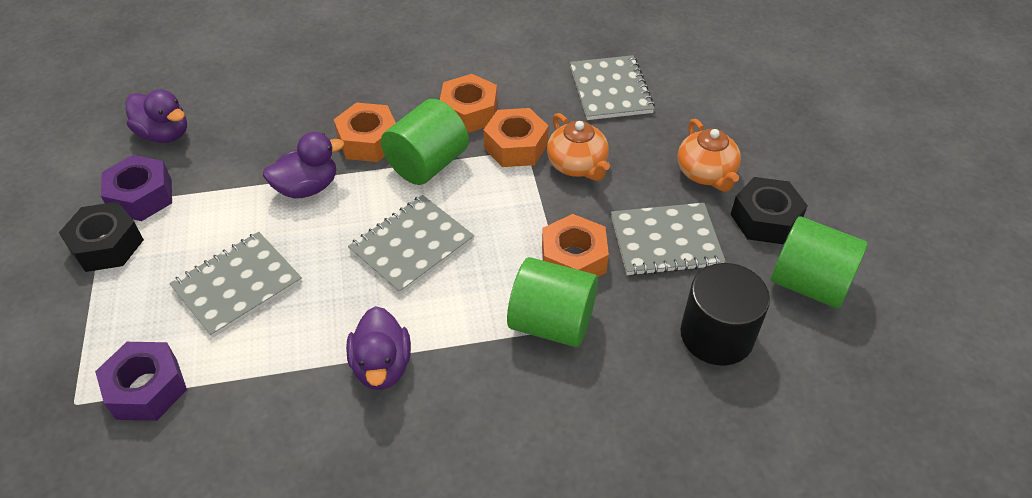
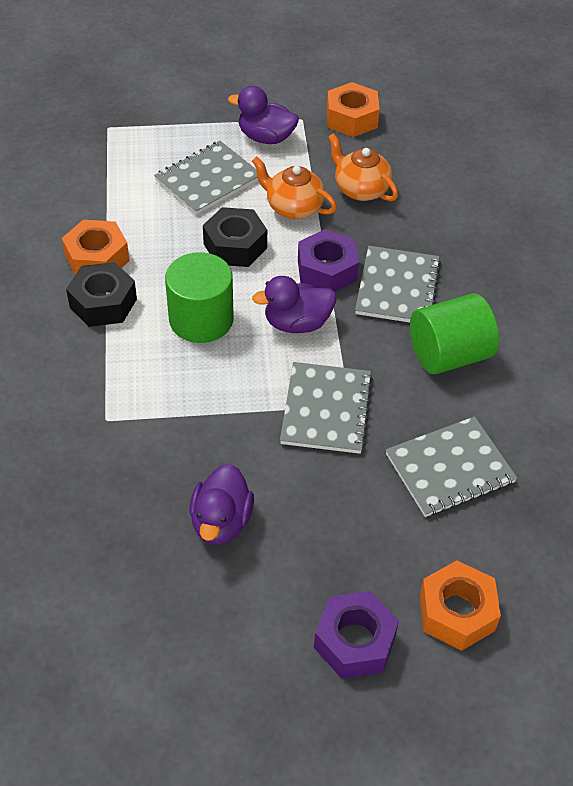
black cylinder: [680,263,770,366] = 1 -> none = 0
green cylinder: [381,99,469,185] [507,257,598,347] [771,216,868,308] = 3 -> [165,252,234,343] [410,293,499,374] = 2
orange nut: [334,103,396,162] [440,74,497,133] [483,108,549,167] [542,214,609,277] = 4 -> [62,220,130,275] [327,82,380,137] [420,560,501,651] = 3

